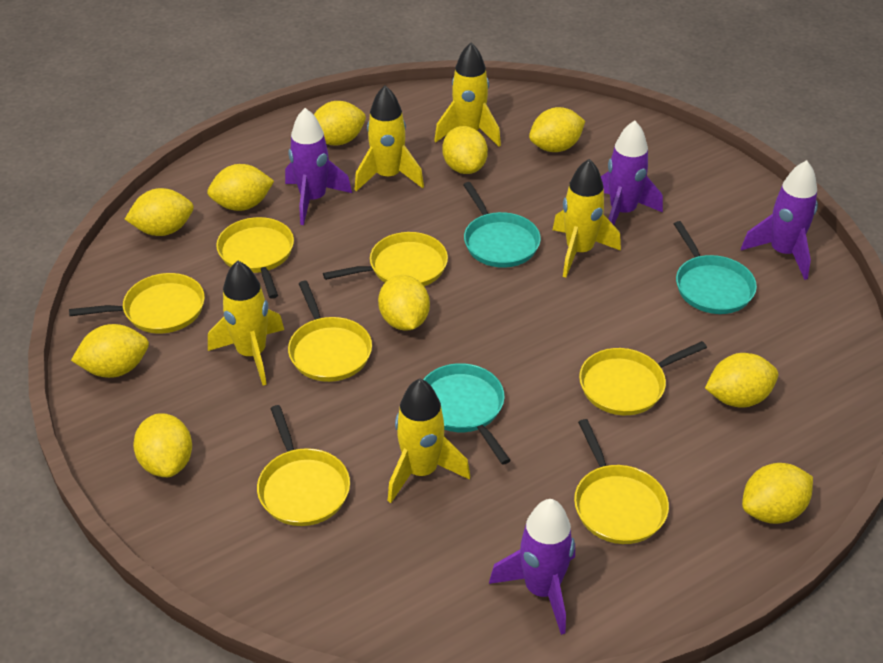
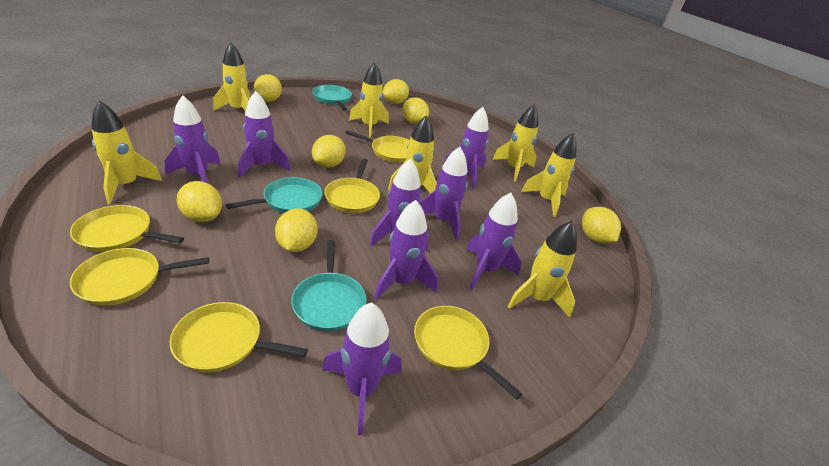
purple rocket: [285,108,352,225] [489,499,575,635] [601,120,663,225] [741,160,818,280] = 4 -> [164,95,221,183] [238,91,291,177] [322,303,402,435] [369,158,428,251] [374,200,438,300] [420,147,468,241] [444,107,489,189] [466,193,521,290] = 8
yellow lemon: [71,324,149,378] [125,188,194,236] [133,413,192,477] [207,164,274,211] [314,101,366,145] [378,275,430,331] [442,126,488,174] [529,107,585,152] [705,353,778,408] [742,463,813,524] = 10 -> [177,181,222,222] [254,74,282,102] [275,208,317,252] [312,135,346,168] [383,79,409,104] [403,97,429,124] [582,207,621,243] = 7
yellow pan: [69,273,205,334] [216,217,294,299] [257,405,350,526] [288,281,372,382] [323,232,448,286] [574,419,669,544] [579,341,707,415] = 7 -> [70,205,184,252] [70,248,209,306] [169,302,308,372] [324,159,380,213] [345,130,410,162] [414,306,522,400] = 6
yellow rocket: [208,260,284,385] [354,86,424,191] [388,379,470,503] [434,43,501,147] [553,159,621,278] = 5 -> [91,100,162,204] [213,43,250,112] [349,63,389,138] [388,116,437,194] [492,105,538,182] [507,221,577,318] [521,133,577,217] = 7

